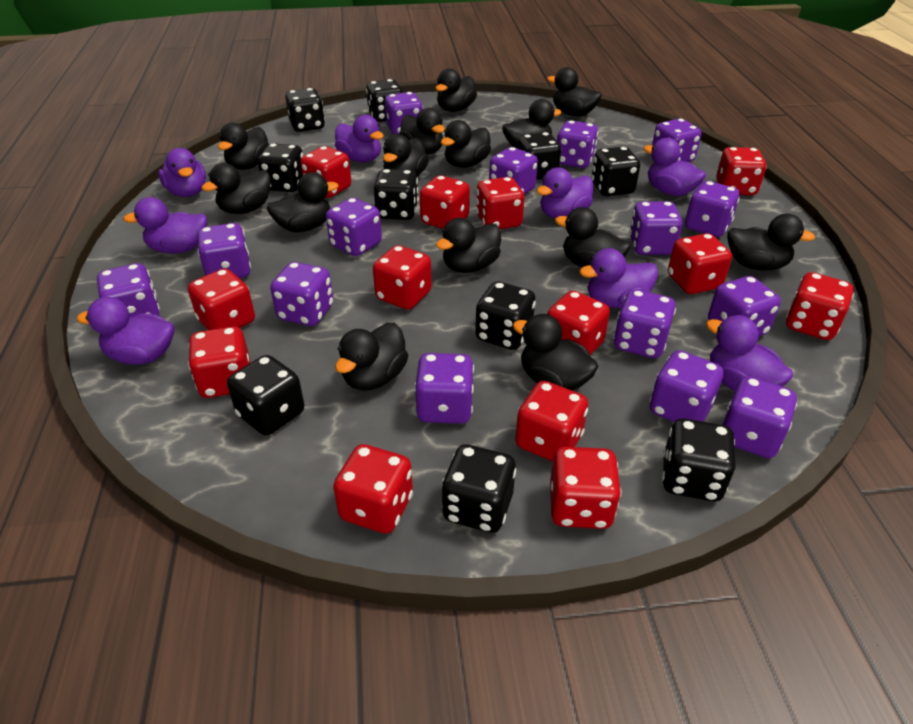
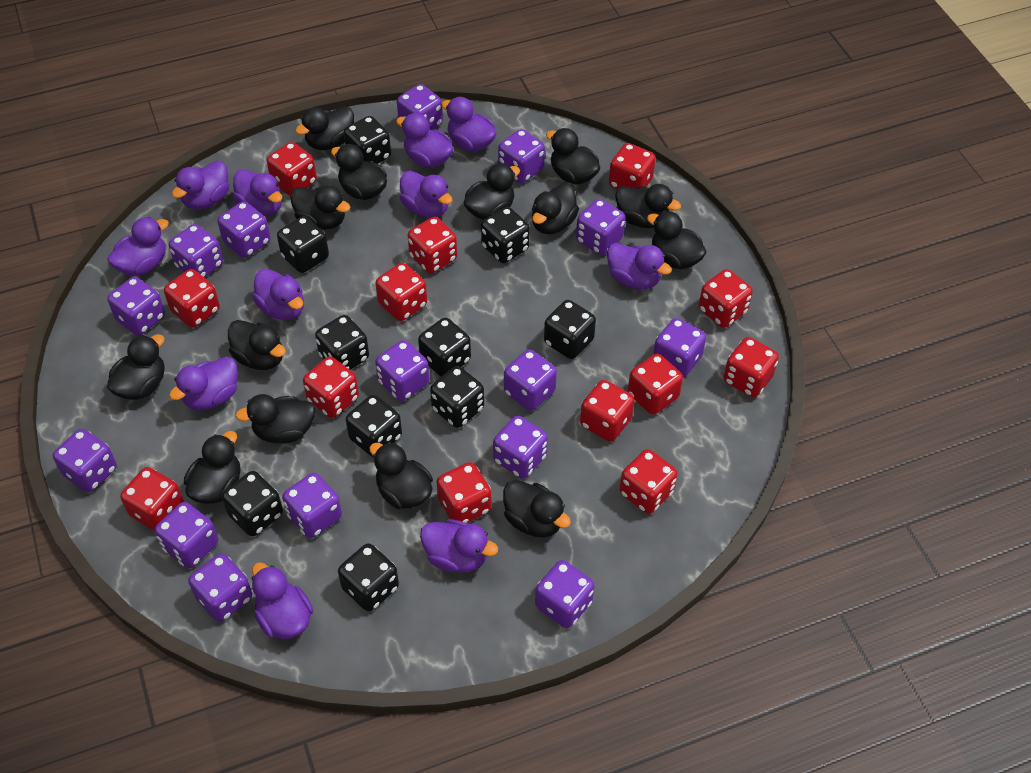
purple duck: [77,297,174,365] [123,197,207,254] [158,148,206,197] [335,115,384,162] [537,167,593,218] [579,248,658,308] [643,138,706,196] [706,315,793,391] = 8 -> [107,217,169,276] [169,356,238,411] [172,161,229,210] [233,169,282,216] [252,268,304,320] [252,562,313,639] [396,113,454,168] [400,171,452,218] [420,519,498,573] [441,97,496,152] [607,243,672,289] = 11

